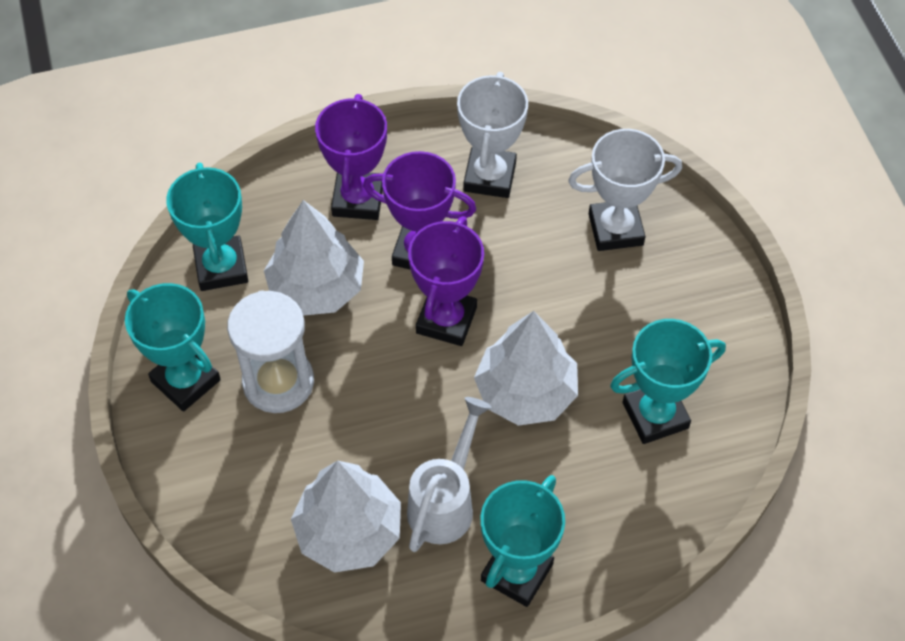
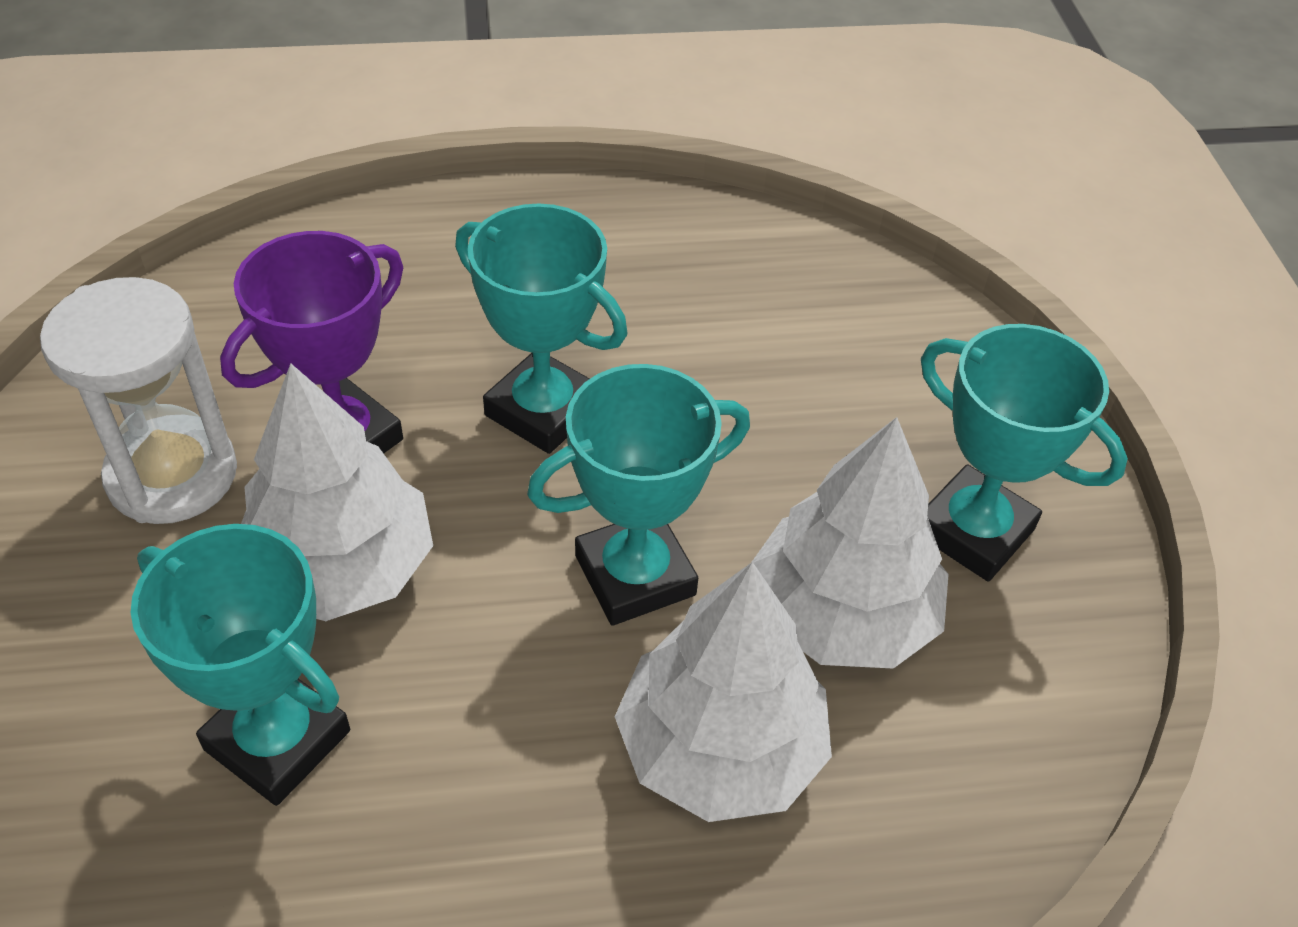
purple trophy: [315,94,387,220] [363,151,476,270] [408,216,484,346] = 3 -> [220,231,403,454] = 1
white trophy: [457,72,528,198] [568,129,682,251] = 2 -> none = 0
white watering can: [407,397,491,552] = 1 -> none = 0

